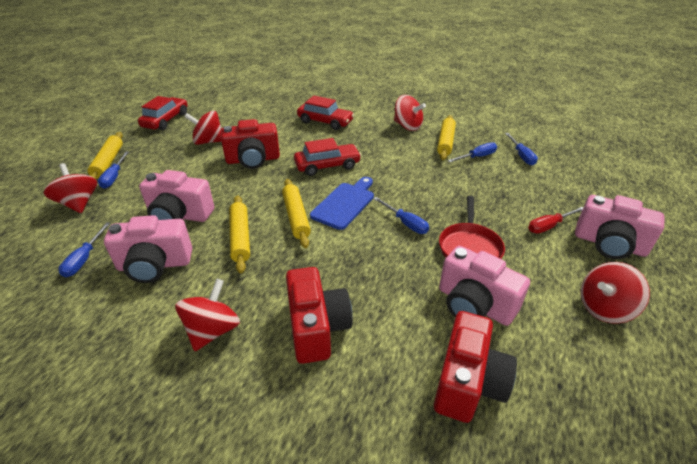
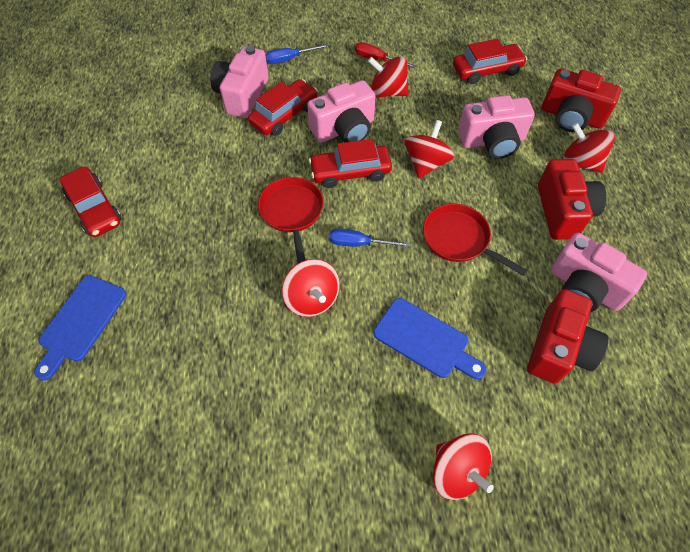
blue cutting board: [310,177,374,230] = 1 -> [34,276,126,381] [374,298,487,379] = 2
blue screwdriver: [58,222,110,277] [98,151,129,189] [373,197,429,234] [448,142,497,162] [505,133,538,165] = 5 -> [266,44,329,64] [329,228,410,247] = 2
red car: [138,96,188,130] [294,138,361,176] [297,96,354,130] = 3 -> [59,166,122,237] [248,79,318,136] [309,139,392,188] [453,39,527,84] = 4
red pan: [439,196,505,259] = 1 -> [258,177,324,263] [423,204,527,276] = 2
yellow rolling pin: [88,132,123,179] [229,195,250,274] [282,179,311,248] [437,115,456,160] = 4 -> none = 0

